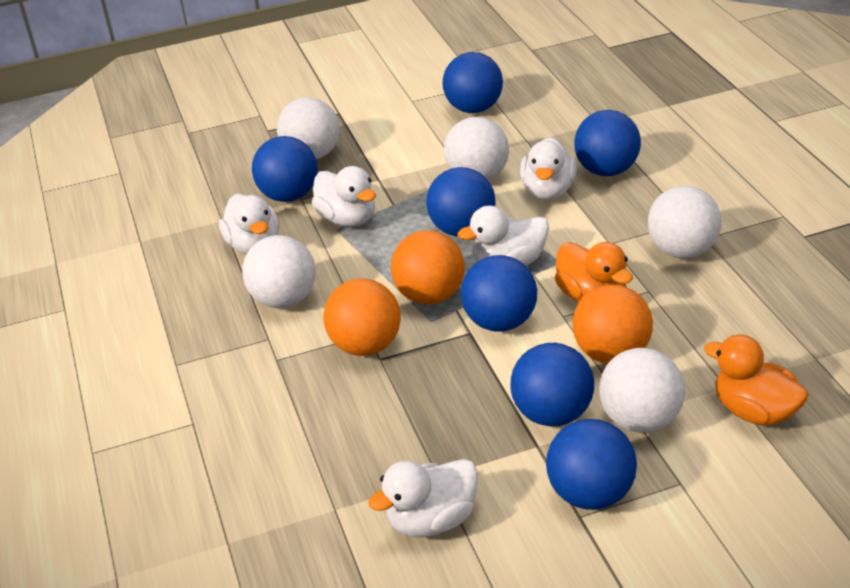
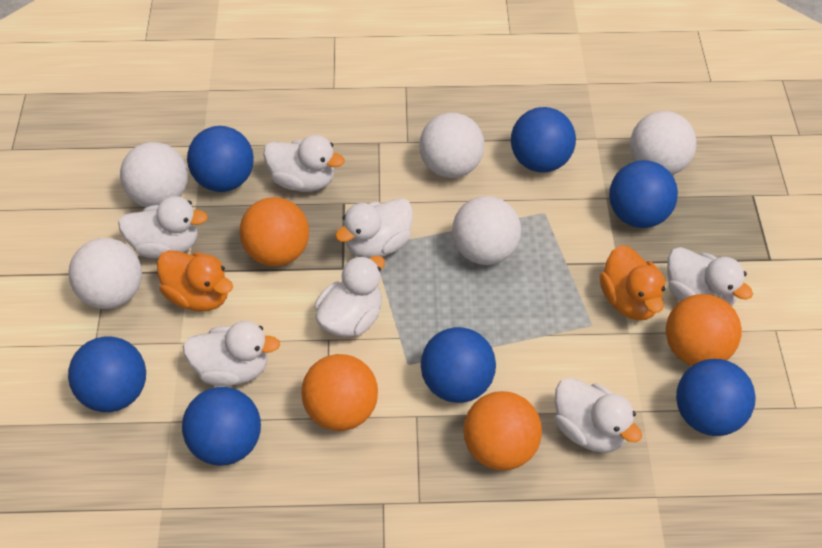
orange ball: [323,279,401,356] [391,230,465,304] [572,285,653,364] = 3 -> [240,197,309,266] [301,354,378,431] [463,391,542,470] [666,294,742,366] = 4
white duck: [219,194,280,255] [312,166,376,227] [368,459,478,537] [457,206,549,266] [520,137,577,200] = 5 -> [118,196,208,258] [183,321,280,386] [263,135,345,192] [314,255,385,337] [335,198,413,258] [554,378,642,453] [667,247,753,306] = 7

